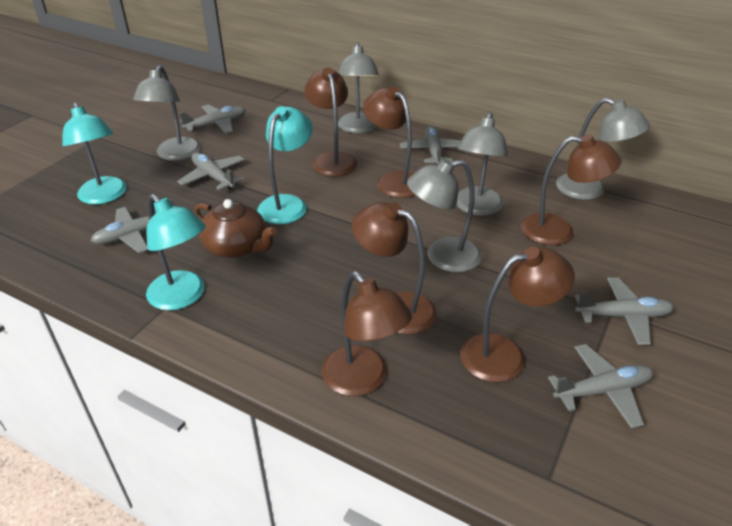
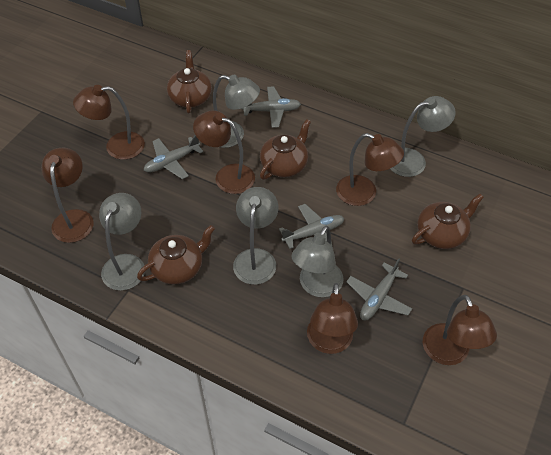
brown teapot: [194,199,277,258] = 1 -> [137,225,215,285] [167,50,212,113] [260,119,311,180] [412,194,484,249] = 4
grey plane: [91,199,173,253] [177,153,245,190] [179,105,246,134] [400,126,461,165] [548,344,653,429] [575,277,674,345] = 6 -> [144,135,204,179] [241,86,301,128] [279,204,344,249] [346,258,412,321] = 4
turquoise lamp: [62,102,127,205] [146,194,206,310] [257,106,313,224] = 3 -> none = 0

